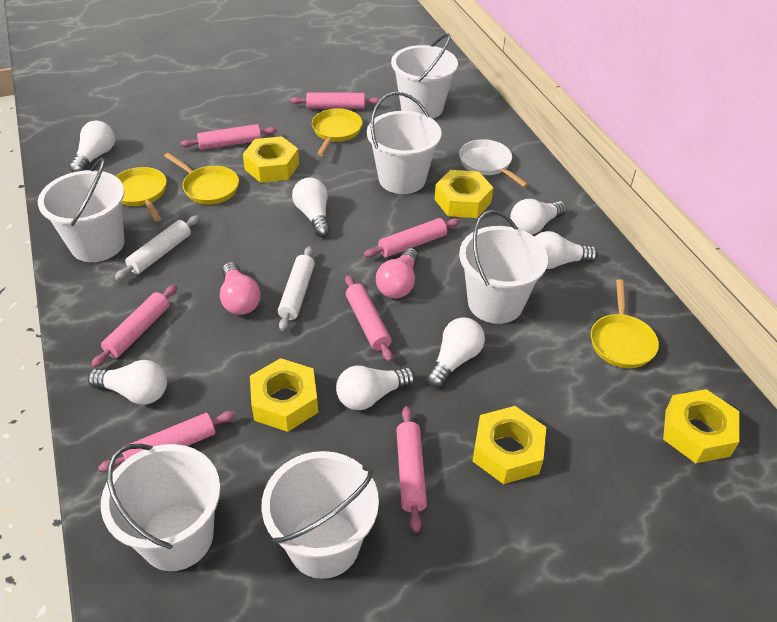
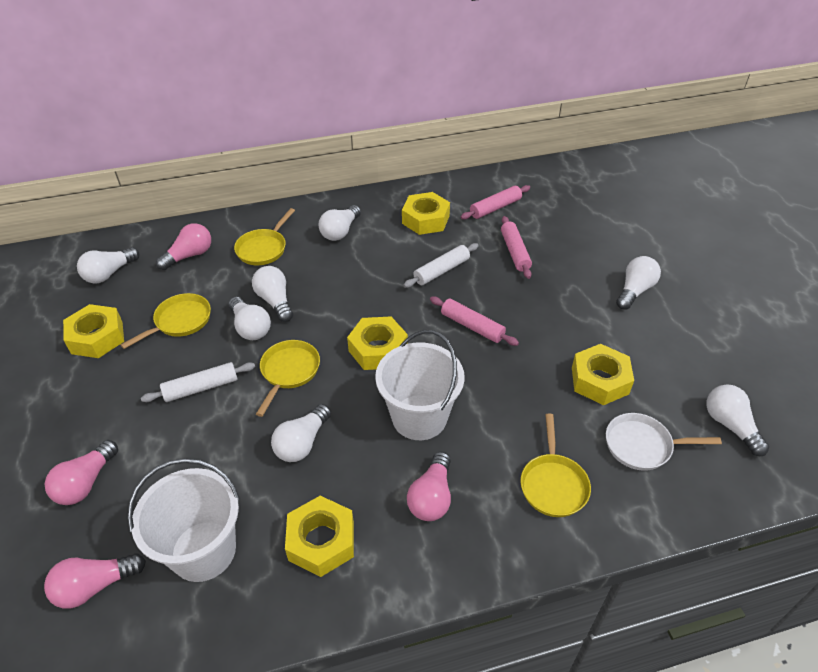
pink light bulb: [220,262,261,315] [376,248,419,298] = 2 -> [44,553,146,609] [45,440,118,505] [156,223,211,270] [407,452,451,521] = 4
pink rolling pin: [91,285,177,368] [98,411,236,472] [181,124,277,150] [290,92,380,109] [345,275,393,362] [364,218,460,258] [396,406,427,533] = 7 -> [430,297,519,346] [461,185,530,220] [501,216,532,279] = 3
white bucket: [38,158,125,262] [101,444,220,571] [261,451,379,579] [367,92,441,194] [391,34,458,119] [459,210,548,324] = 6 -> [128,458,240,582] [375,330,465,440] = 2

